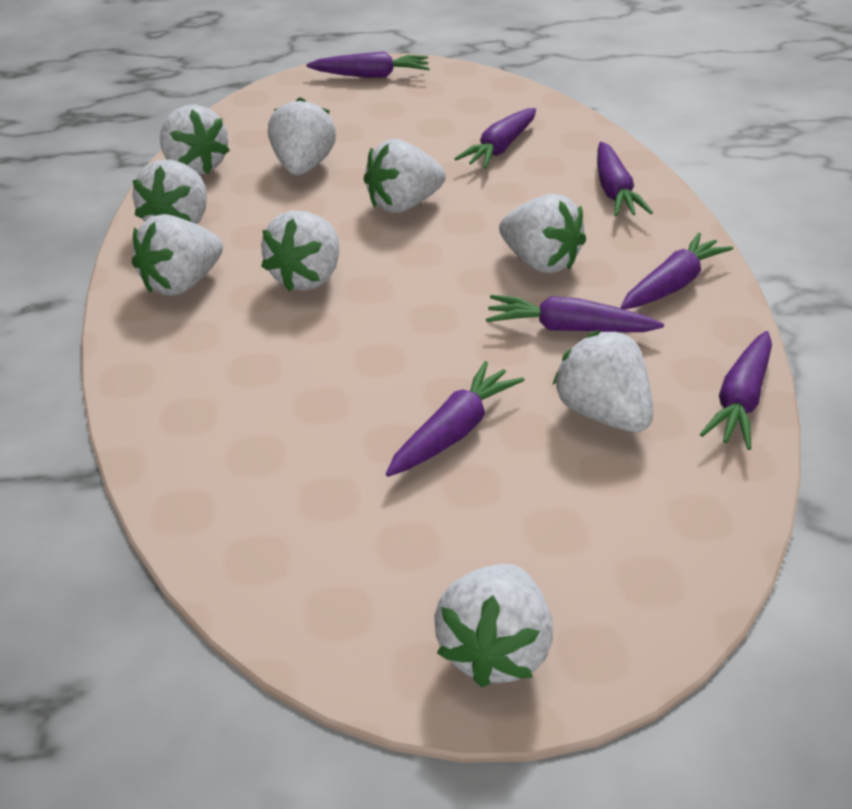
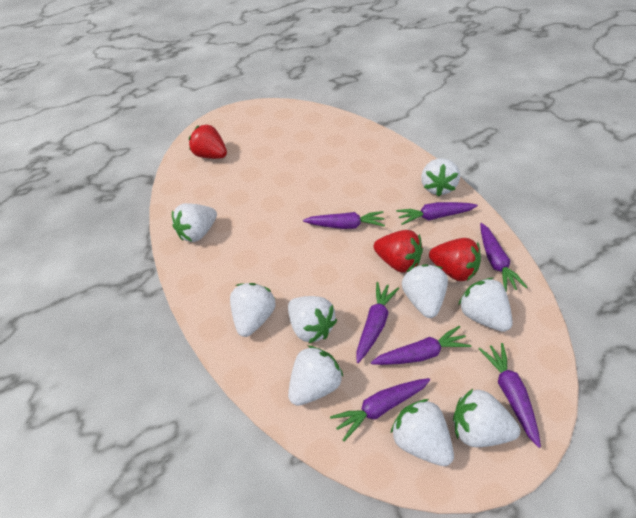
red strawberry: none = 0 -> [189,124,227,159] [374,230,423,272] [429,238,481,281] = 3

